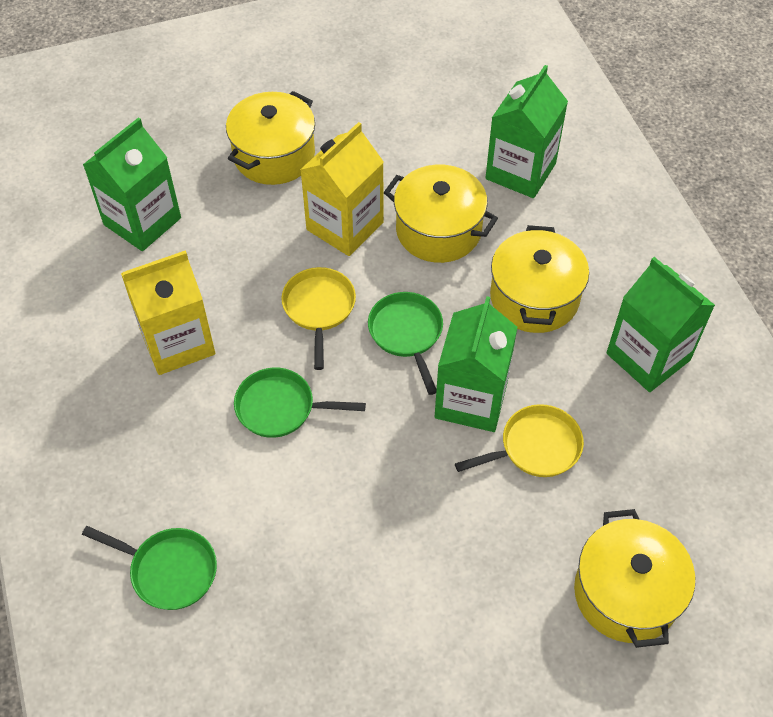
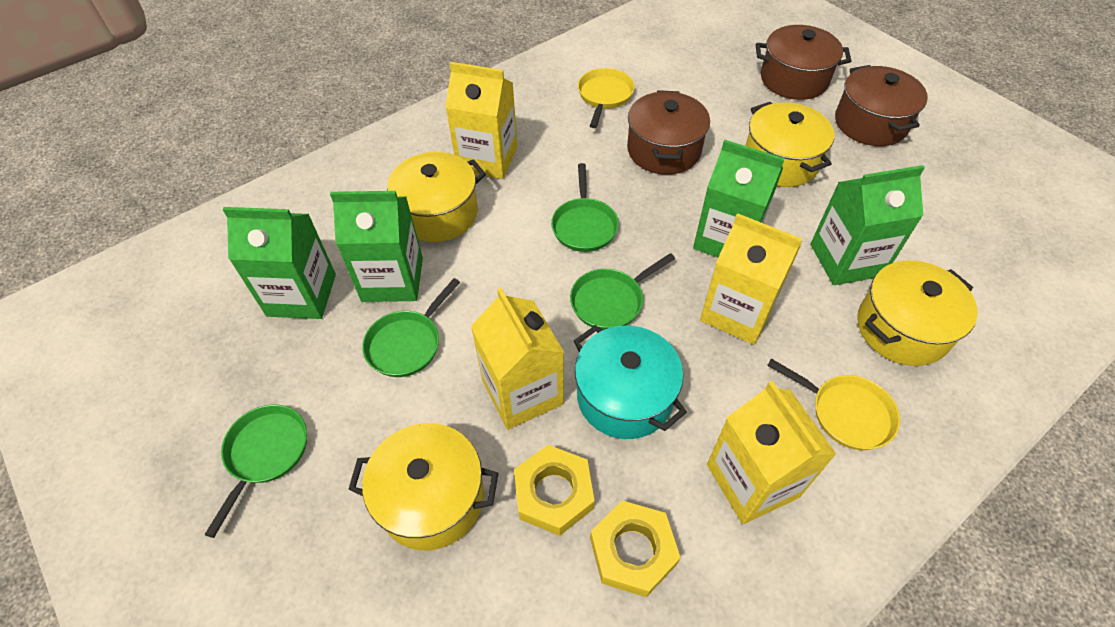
brown pot: none = 0 -> [627,90,710,175] [756,25,851,100] [835,65,928,146] = 3
green pan: [82,526,217,610] [234,368,366,438] [368,292,443,395] = 3 -> [204,404,307,538] [362,278,460,377] [551,163,619,252] [570,253,675,330] = 4
turquoise pot: none = 0 -> [574,325,687,439] = 1
yellow carton: [121,250,215,375] [300,122,384,256] = 2 -> [445,62,518,179] [471,288,564,430] [700,213,802,345] [707,381,836,524] = 4
yellow nut: none = 0 -> [514,445,595,536] [590,500,681,597] = 2

